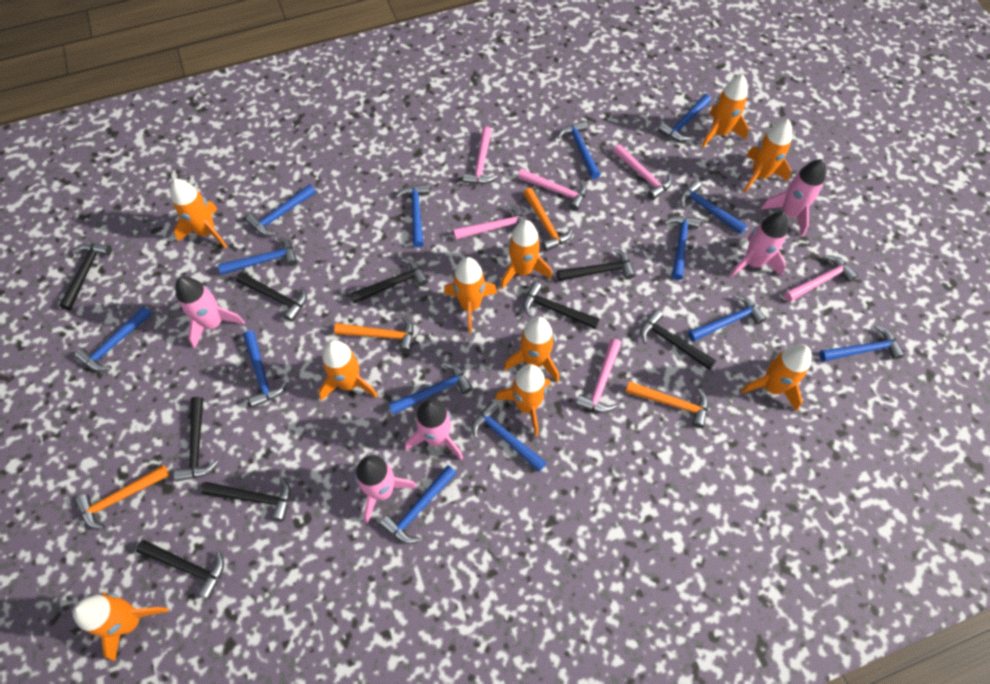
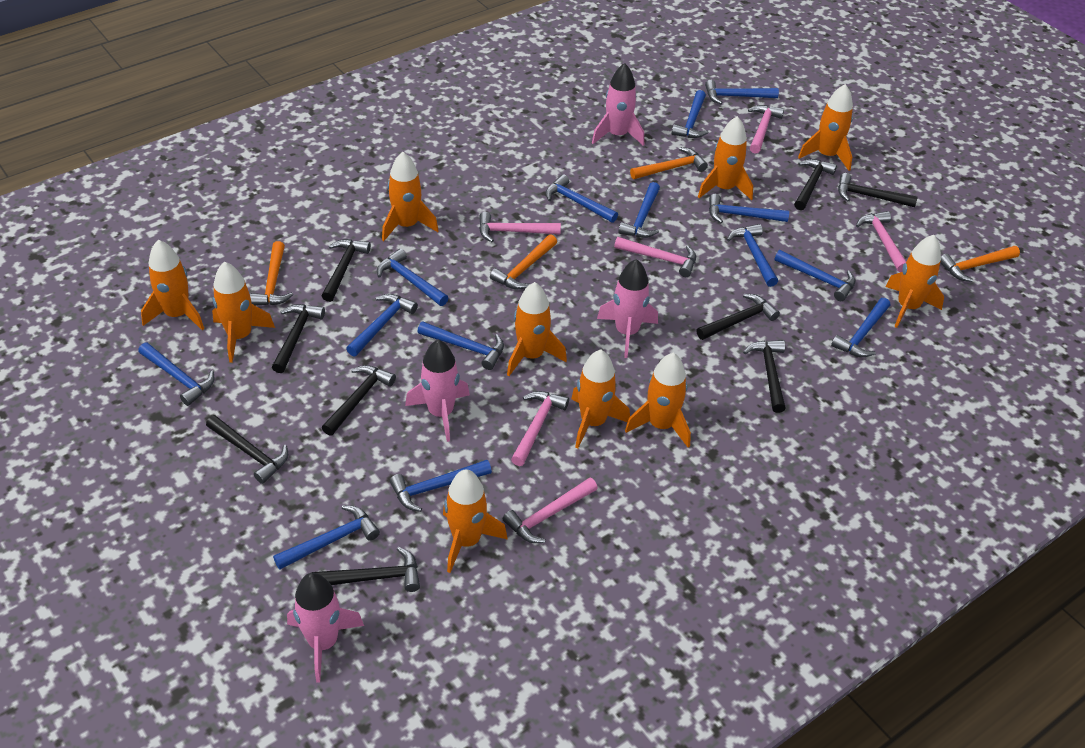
pink rocket: [175,276,245,349] [355,455,417,523] [405,399,463,460] [730,212,788,277] [760,159,826,237] = 5 -> [287,573,364,683] [405,340,470,442] [592,63,644,146] [597,259,658,358] = 4

